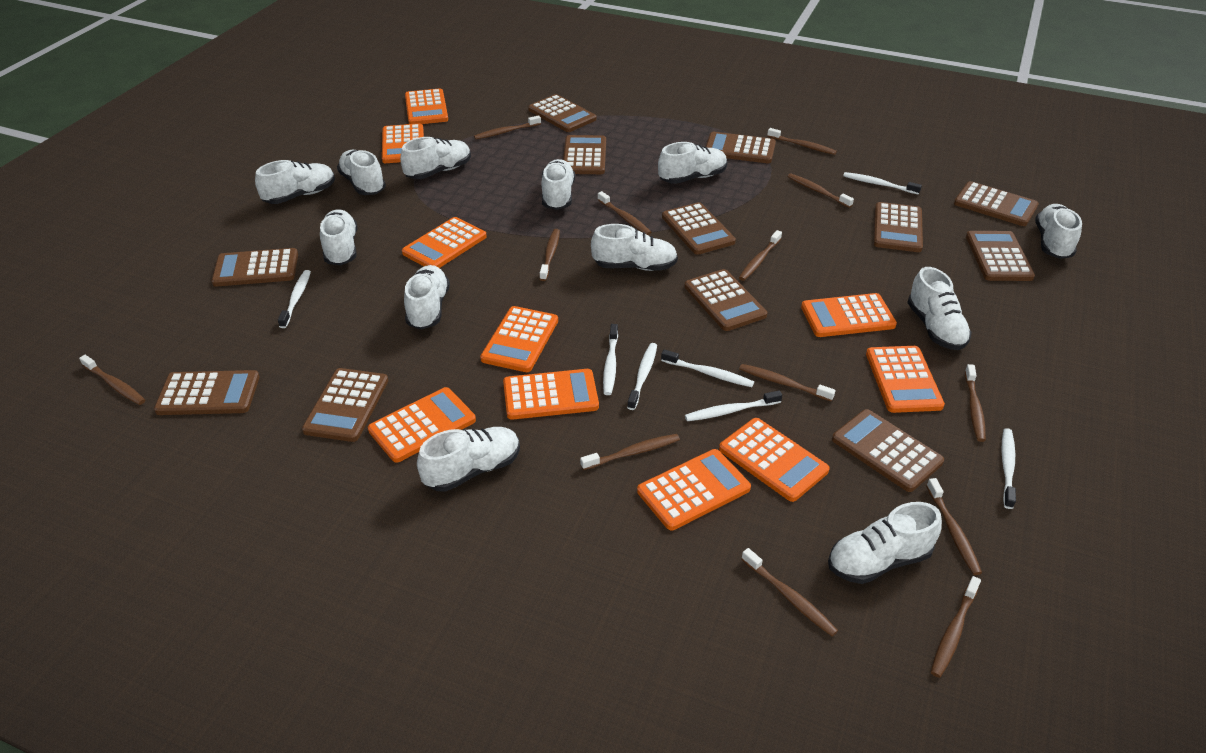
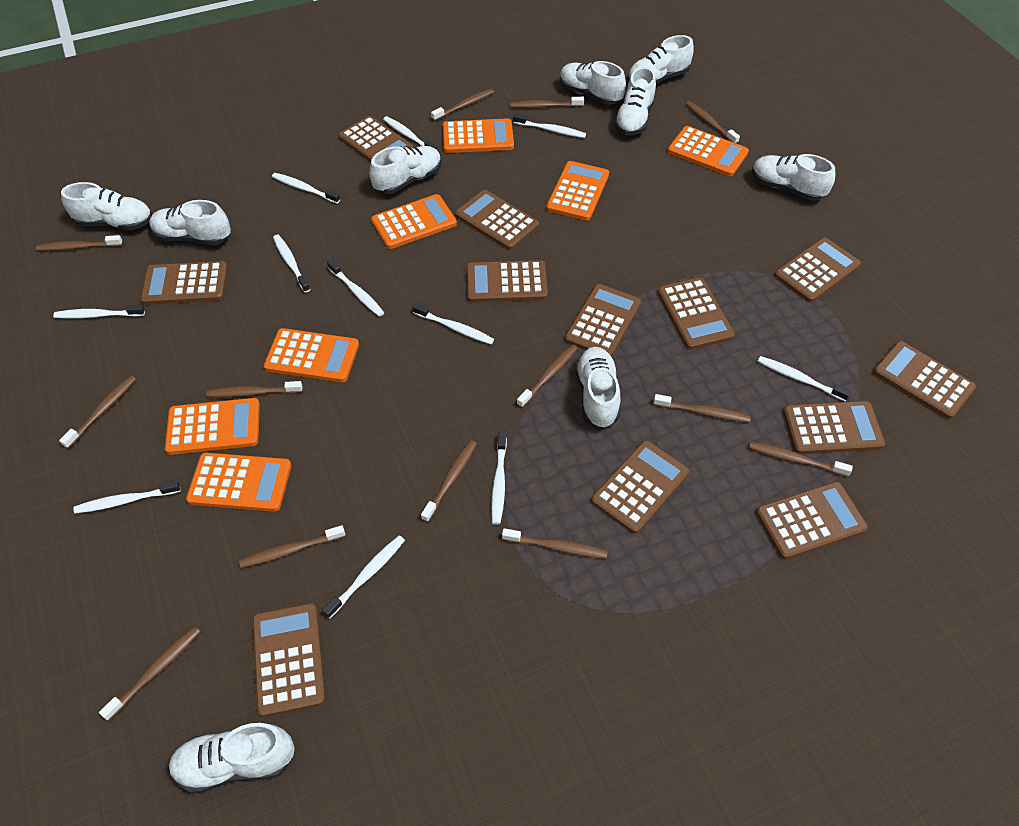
orange calculator: [368,387,476,463] [382,123,424,163] [402,217,487,268] [405,88,448,124] [480,306,558,372] [503,369,599,420] [637,449,751,531] [719,418,830,502] [801,293,897,337] [866,346,945,413] = 10 -> [165,398,260,455] [186,453,291,512] [264,328,359,382] [371,194,457,249] [443,118,514,153] [546,161,609,221] [668,126,749,176] = 7
white shoe: [255,160,335,204] [320,209,357,265] [337,150,386,195] [400,137,471,179] [404,265,450,330] [417,427,520,492] [542,159,575,210] [591,224,678,271] [658,142,727,184] [828,502,942,584] [907,267,972,350] [1035,204,1082,259] = 12 -> [61,182,152,230] [149,200,231,245] [168,723,295,794] [370,146,441,194] [560,61,626,105] [575,347,620,428] [614,67,656,135] [627,35,694,84] [752,154,835,201] = 9
white toothbrush: [278,270,311,328] [603,324,618,395] [627,343,657,410] [661,349,754,387] [685,391,782,421] [843,172,922,195] [1001,428,1016,509] = 7 -> [53,305,145,319] [74,481,180,514] [272,173,340,204] [273,235,311,292] [322,535,405,619] [327,259,384,317] [383,116,437,150] [412,303,494,344] [491,431,507,525] [513,113,586,138] [757,356,851,401] = 11

